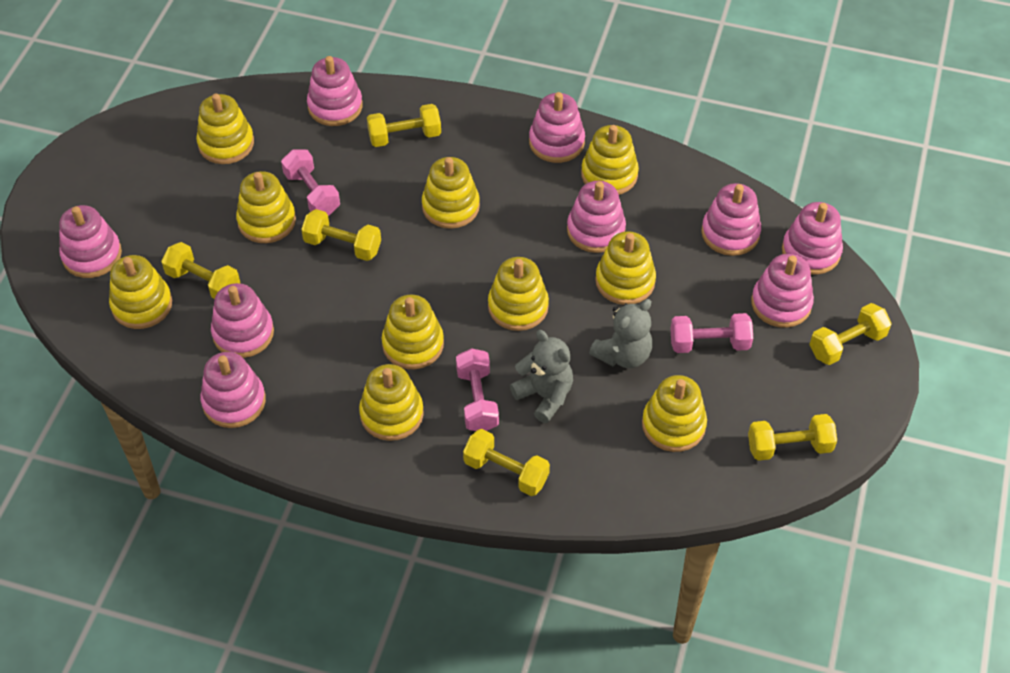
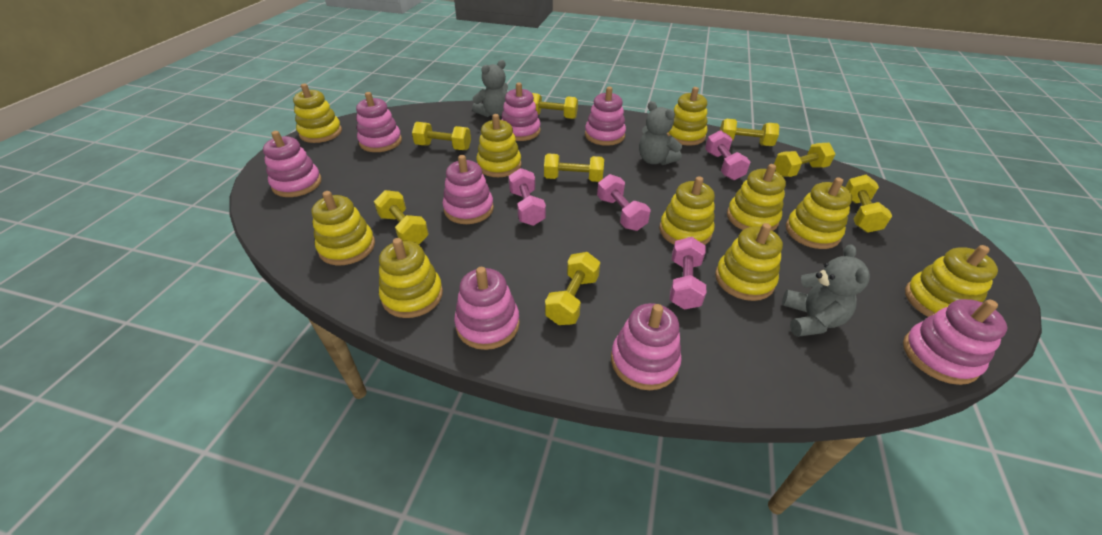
grey teddy bear: [510,330,573,423] [589,299,652,368] = 2 -> [472,60,508,117] [639,101,682,165] [782,244,870,337] = 3
pink dumbbell: [281,149,340,216] [456,348,499,431] [670,313,753,353] = 3 -> [509,168,546,226] [597,174,651,231] [670,237,706,310] [705,130,751,180] = 4
pink stacking toy: [59,205,122,278] [200,352,266,428] [211,283,274,358] [307,56,363,126] [529,92,585,163] [567,181,626,253] [701,183,761,256] [751,254,814,328] [782,202,843,275] = 9 -> [263,131,322,197] [356,92,402,152] [442,155,494,224] [454,267,520,350] [501,83,541,141] [585,87,626,146] [611,303,682,390] [903,299,1007,385] = 8
yellow dumbbell: [161,242,240,299] [301,209,381,261] [367,104,441,147] [463,429,550,496] [748,414,837,461] [809,303,892,365] = 6 -> [374,190,429,244] [412,122,471,150] [532,93,578,119] [544,154,604,182] [545,252,600,325] [720,119,779,146] [774,143,835,177] [845,174,892,233] = 8

